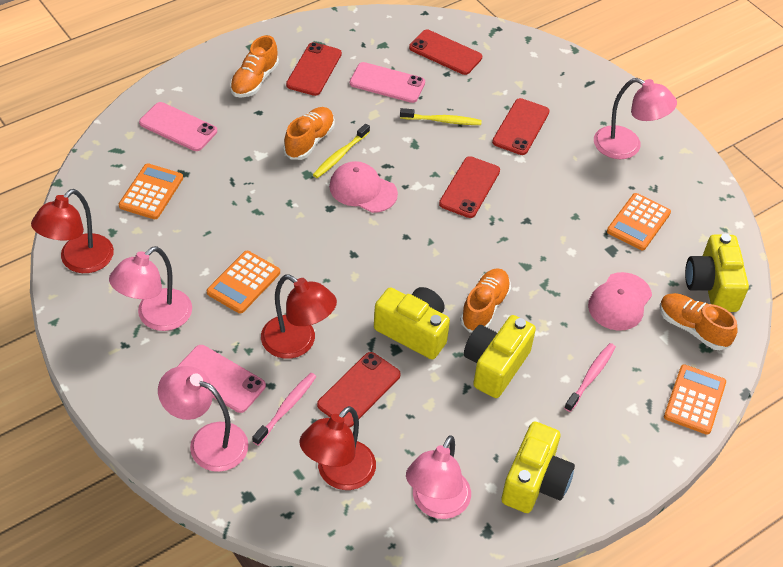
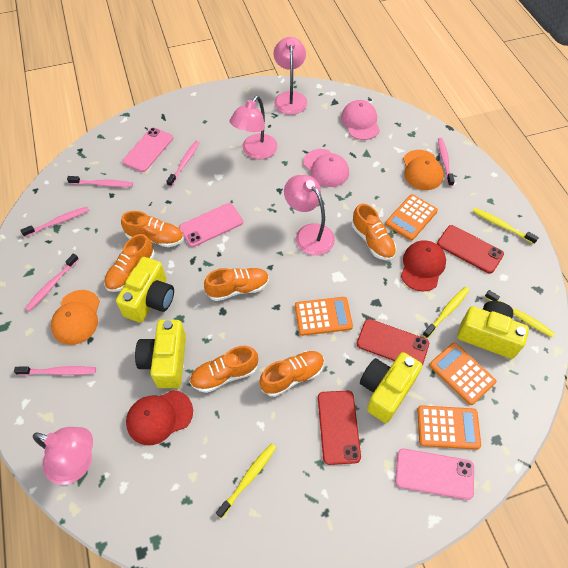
orange cap: none = 0 -> [51,290,100,345] [403,150,444,190] = 2
orange shoe: [230,35,279,97] [284,107,335,160] [460,268,511,332] [660,293,738,350] = 4 -> [104,234,155,292] [121,211,184,247] [190,346,258,393] [204,268,269,301] [259,351,324,397] [352,204,396,261] = 6
pink toothbrush: [252,373,316,446] [564,343,616,412] = 2 -> [14,366,96,376] [20,207,89,237] [25,253,79,311] [67,176,133,187] [166,141,200,187] [438,138,455,187] = 6
red cap: none = 0 -> [126,390,193,445] [401,240,446,291] = 2
red lamp: [31,189,114,273] [261,274,337,359] [299,406,376,490] = 3 -> none = 0
red phone: [286,42,342,96] [317,352,401,428] [409,30,482,75] [439,156,500,218] [492,98,550,155] = 5 -> [318,391,361,465] [357,319,429,366] [437,225,504,274] = 3
yellow toothbrush: [313,124,370,178] [400,108,482,125] = 2 -> [216,444,276,518] [422,287,469,338] [473,208,539,244] [485,290,555,337] = 4

